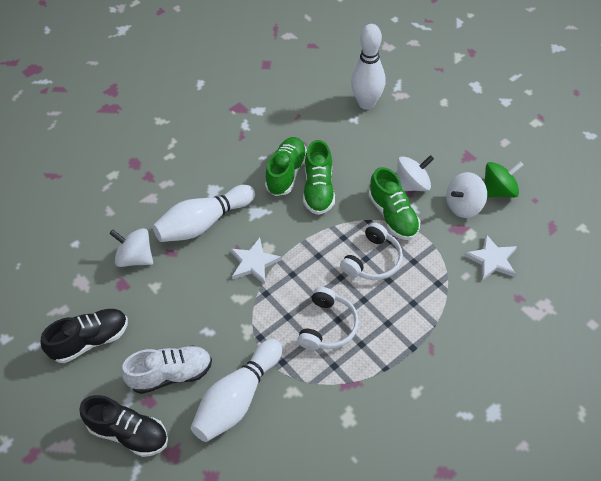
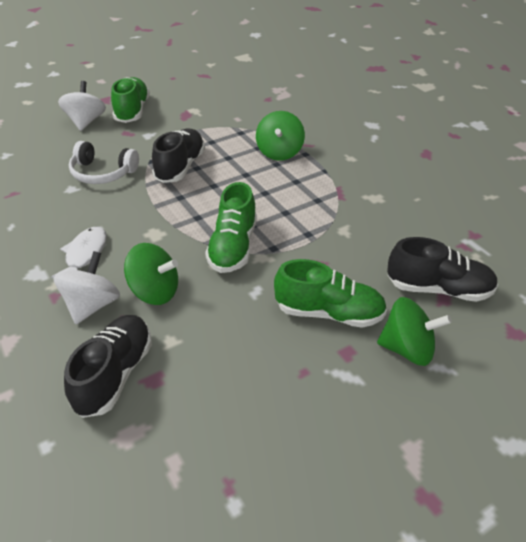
black shoe: [41,309,128,363] [79,395,168,457] = 2 -> [64,315,152,418] [152,129,205,183] [387,237,498,302] = 3
green spinning top: [484,162,523,198] = 1 -> [124,243,178,305] [256,111,305,161] [377,297,452,366] = 3
white bowling pin: [153,185,255,242] [191,339,282,442] [351,24,385,110] = 3 -> none = 0
white fish: none = 0 -> [51,227,107,278] = 1
white headphones: [297,287,359,350] [340,222,403,280] = 2 -> [69,141,139,184] = 1
white shoe: [121,345,212,394] = 1 -> none = 0
white spinning top: [109,228,153,267] [397,155,434,191] [446,172,487,218] = 3 -> [53,251,120,324] [58,81,106,131] = 2
white star: [230,237,282,284] [464,234,517,281] = 2 -> none = 0

